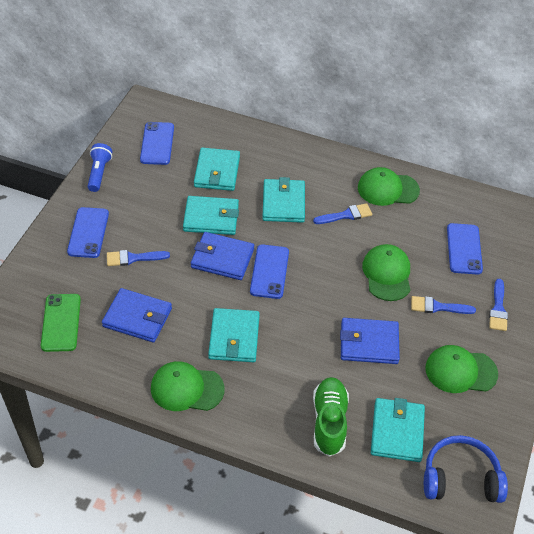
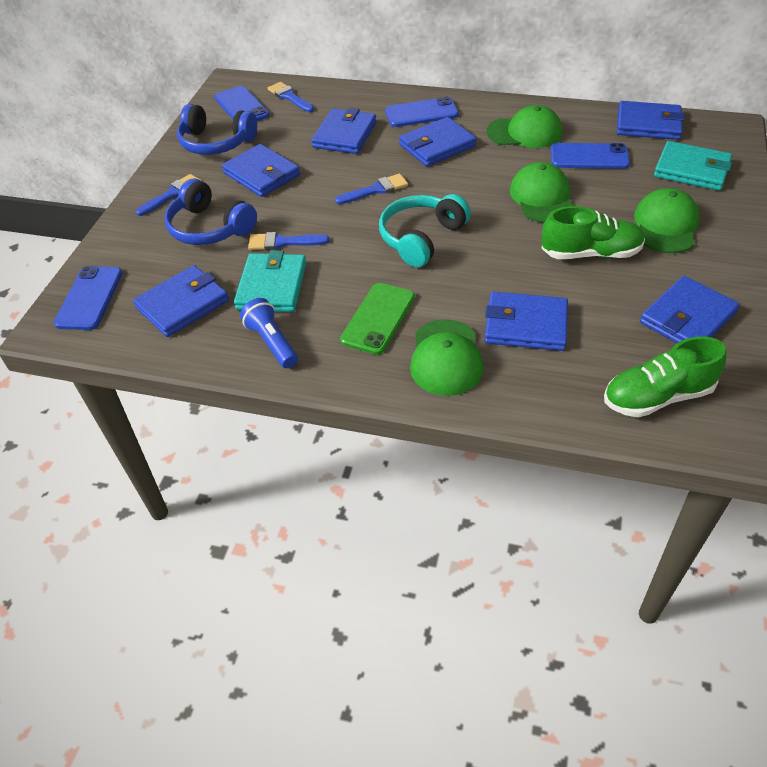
blue headphones: [424,435,508,503] = 1 -> [164,178,257,245] [177,104,257,155] = 2
blue wallet: [102,288,172,343] [191,232,254,280] [340,318,400,364] = 3 -> [133,265,229,337] [222,144,300,197] [311,108,377,154] [399,117,477,166] [485,292,568,351] [617,101,685,140] [640,276,740,343] = 7
green shoe: [313,377,349,457] = 1 -> [541,206,645,259] [604,336,726,417] = 2
turquoise headphones: none = 0 -> [379,194,471,267] = 1
turquoise wallet: [183,196,239,235] [194,148,240,191] [208,308,260,362] [262,177,305,223] [371,398,425,462] = 5 -> [234,250,306,312] [654,141,732,191] = 2

